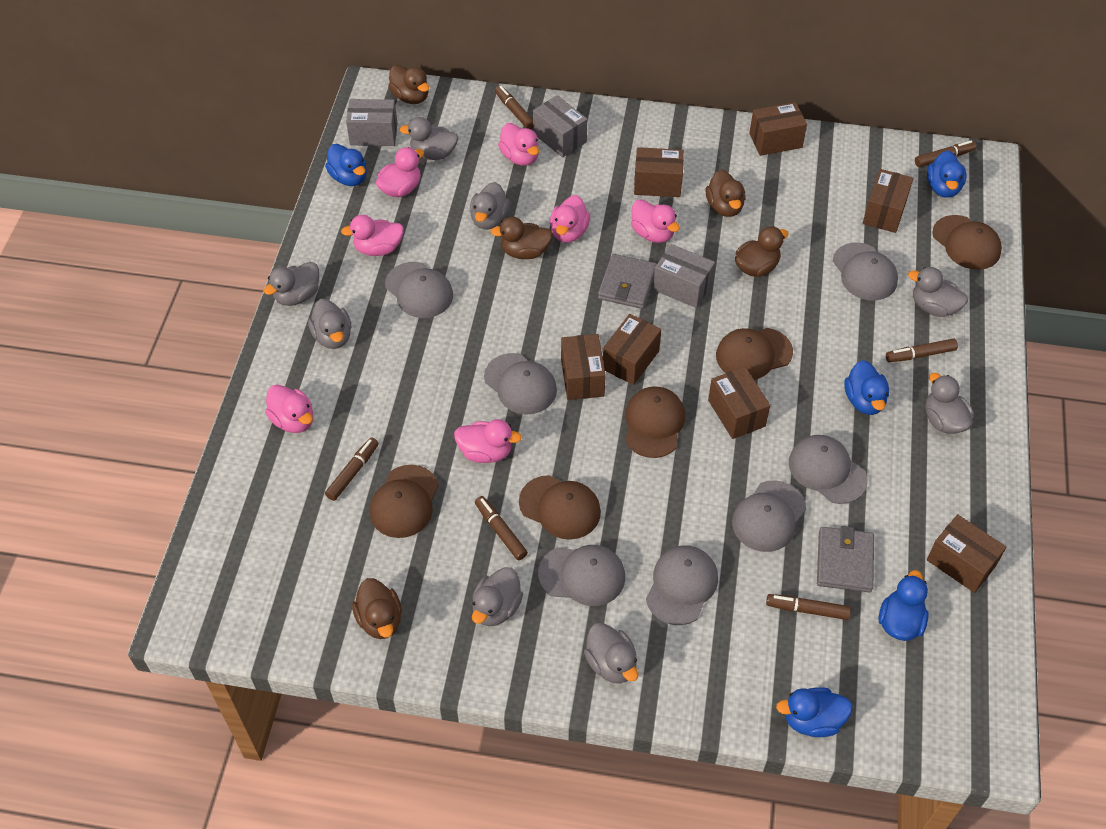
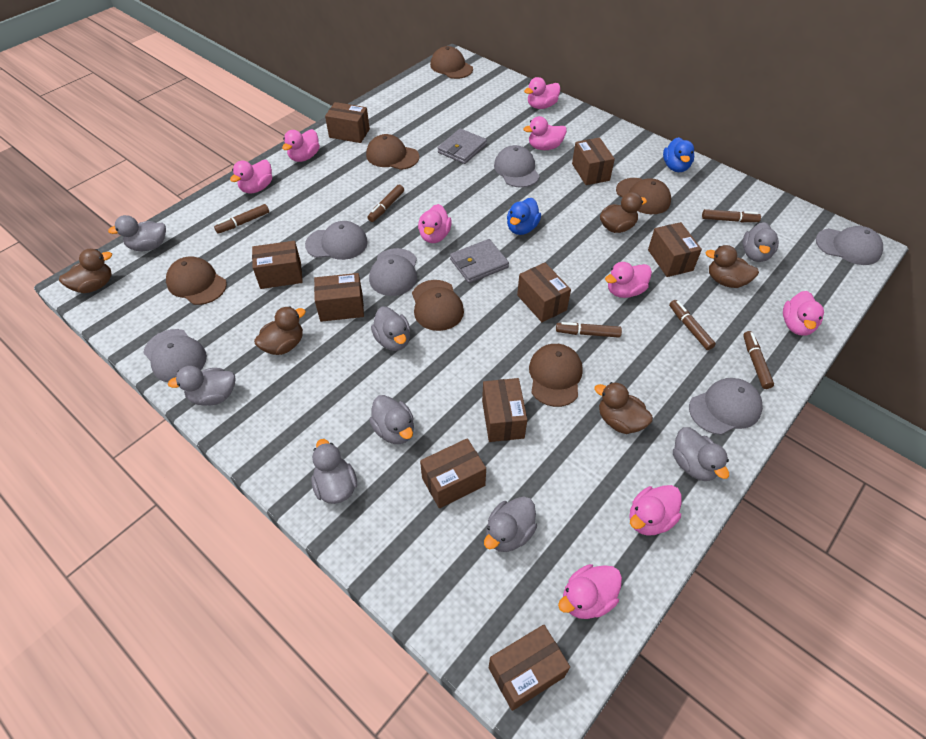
blue duck: [325,144,367,186] [776,687,853,737] [845,360,889,415] [879,570,929,641] [927,151,966,198] = 5 -> [507,198,541,235] [663,137,694,172] = 2
brown box: [561,334,606,400] [603,314,661,385] [634,147,684,197] [708,367,770,439] [749,102,807,156] [863,169,914,233] [927,514,1006,593] = 7 -> [252,241,303,289] [314,273,364,322] [325,102,370,143] [420,438,486,508] [482,378,527,442] [489,625,570,711] [517,263,571,322] [572,138,615,185] [648,222,702,277] = 9
brown cap: [370,465,439,538] [519,475,601,540] [625,387,685,458] [716,328,793,380] [932,215,1002,270] = 5 -> [166,256,227,305] [366,134,419,170] [412,280,464,331] [430,46,473,79] [529,344,583,407] [616,178,671,214] = 6
grey box: [346,99,398,146] [533,95,587,158] [653,244,715,308] = 3 -> none = 0
grey cap: [385,262,453,318] [484,353,557,415] [538,545,625,606] [646,545,718,625] [732,480,806,552] [789,435,868,504] [833,243,898,300] = 7 -> [143,329,207,382] [305,221,368,260] [369,248,417,296] [494,145,540,188] [689,378,763,435] [816,226,883,265] = 6
pink duck: [265,384,313,433] [341,215,404,256] [376,147,424,197] [454,419,522,463] [498,123,539,166] [550,195,590,243] [631,199,680,243] = 7 -> [230,160,272,193] [282,129,320,162] [418,204,452,243] [523,116,567,150] [524,77,560,109] [558,564,622,619] [605,262,652,298] [629,485,682,536] [783,291,824,336] = 9

